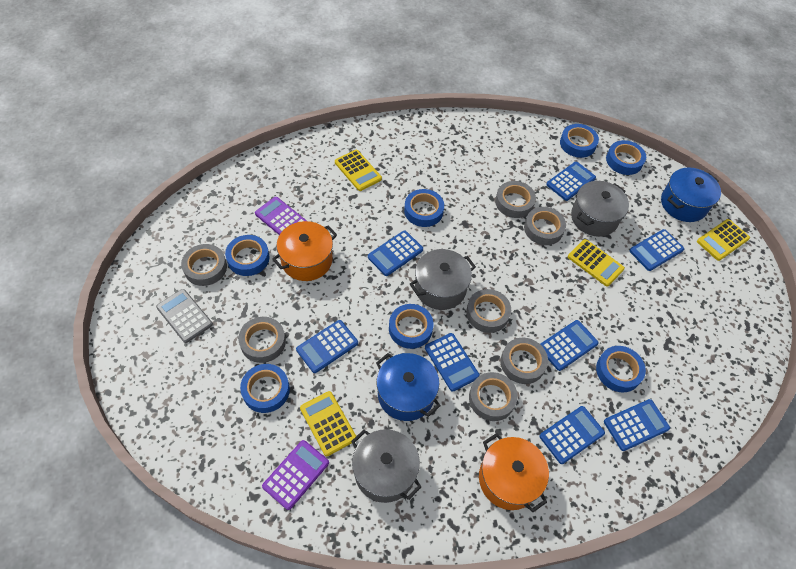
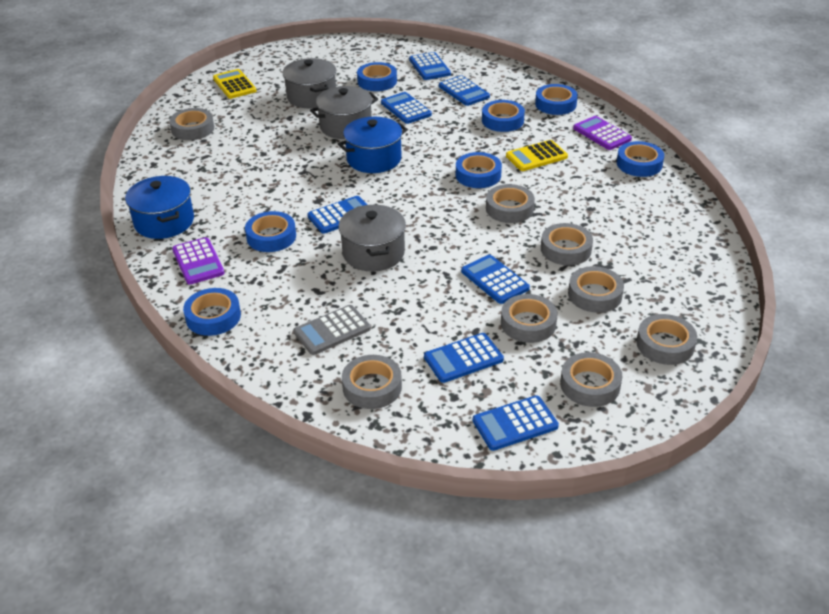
blue calculator: [296,320,358,373] [368,231,423,276] [425,333,480,391] [540,320,599,371] [540,406,605,464] [546,162,596,201] [604,399,670,451] [629,229,684,271] = 8 -> [307,196,367,234] [381,92,432,124] [409,52,451,80] [424,333,504,383] [439,75,490,106] [461,255,530,304] [473,395,559,451] = 7
grey tape: [181,244,227,286] [238,317,286,363] [466,289,511,333] [469,372,518,421] [495,181,536,218] [501,338,548,384] [524,207,566,245] = 7 -> [169,108,214,140] [342,355,402,409] [486,184,535,223] [501,294,558,343] [541,223,593,265] [560,352,622,407] [568,266,624,313] [636,314,697,365] = 8
orange pot: [272,221,337,281] [479,433,549,512] = 2 -> none = 0
yellow calculator: [300,391,356,456] [335,150,382,191] [568,239,625,286] [697,219,750,261] = 4 -> [213,69,257,99] [506,140,568,171] = 2

